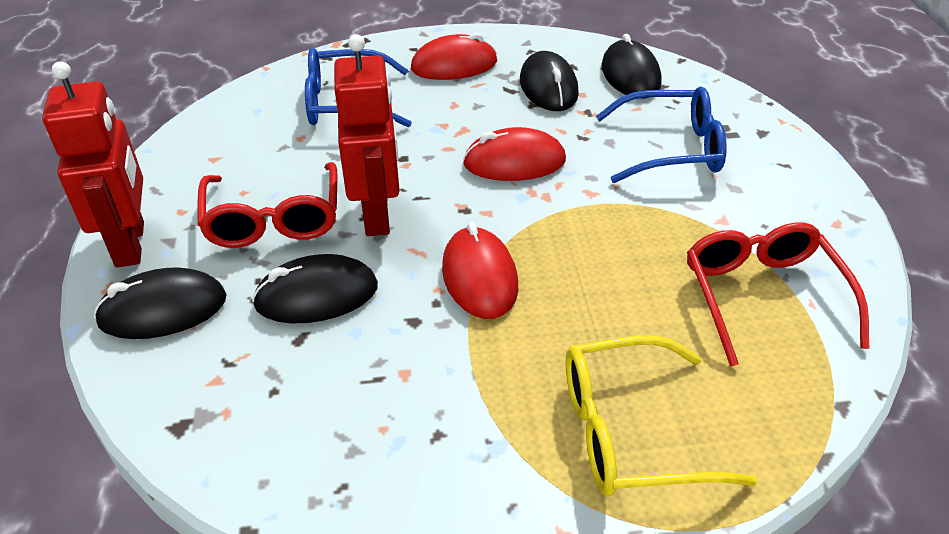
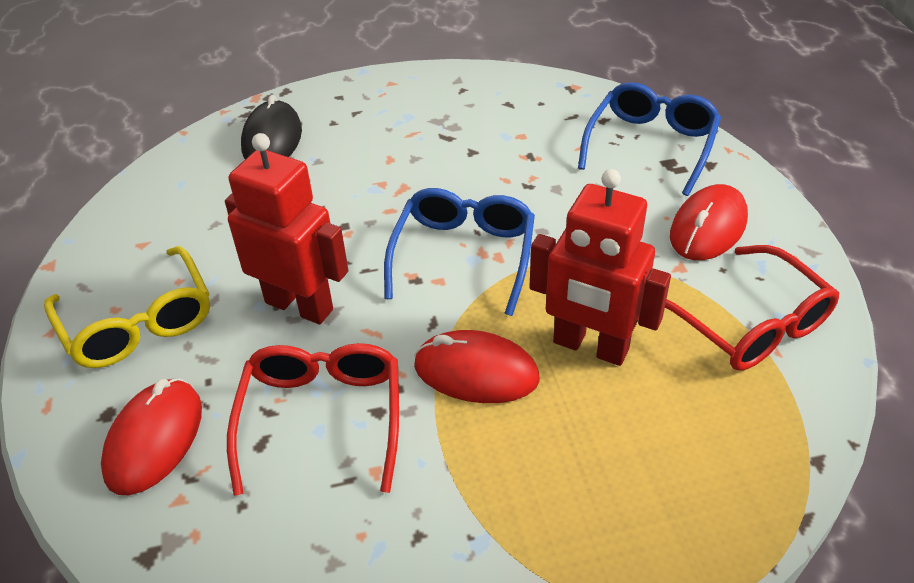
black mouse: [94,267,227,339] [252,254,378,323] [520,51,579,111] [601,34,662,98] = 4 -> [241,95,302,159] = 1

